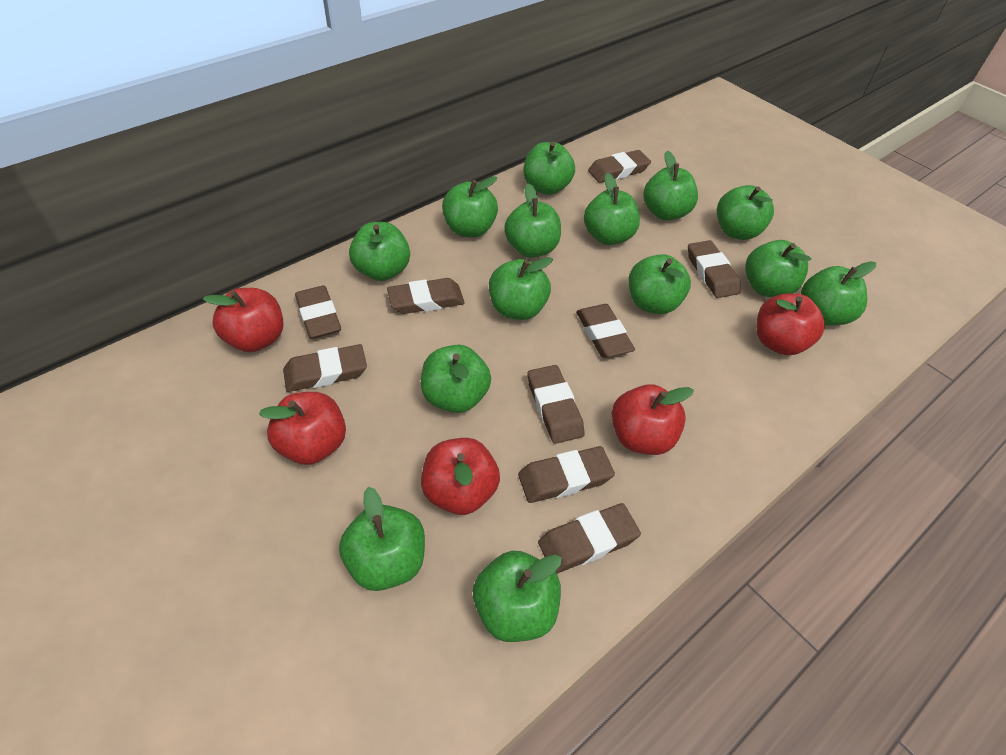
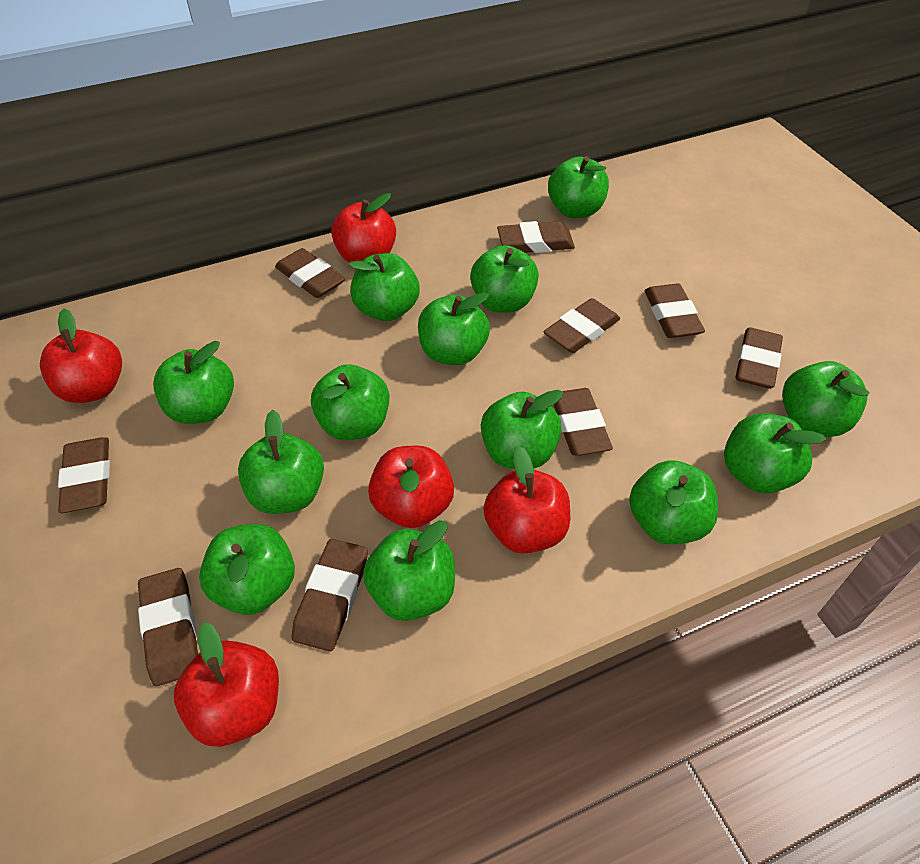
green apple: [339,487,425,591] [349,222,410,281] [421,345,491,413] [442,176,498,237] [473,551,562,642] [489,257,553,320] [504,184,561,257] [524,142,575,195] [584,173,640,245] [629,254,691,314] [643,151,698,221] [717,185,774,240] [745,240,812,298] [801,261,876,325] = 14 -> [153,341,234,424] [199,524,295,615] [238,410,324,514] [311,364,389,440] [349,253,420,321] [363,520,455,621] [418,292,490,365] [470,245,539,313] [481,390,563,469] [548,156,609,218] [629,460,718,544] [724,413,826,493] [782,361,869,437] = 13

